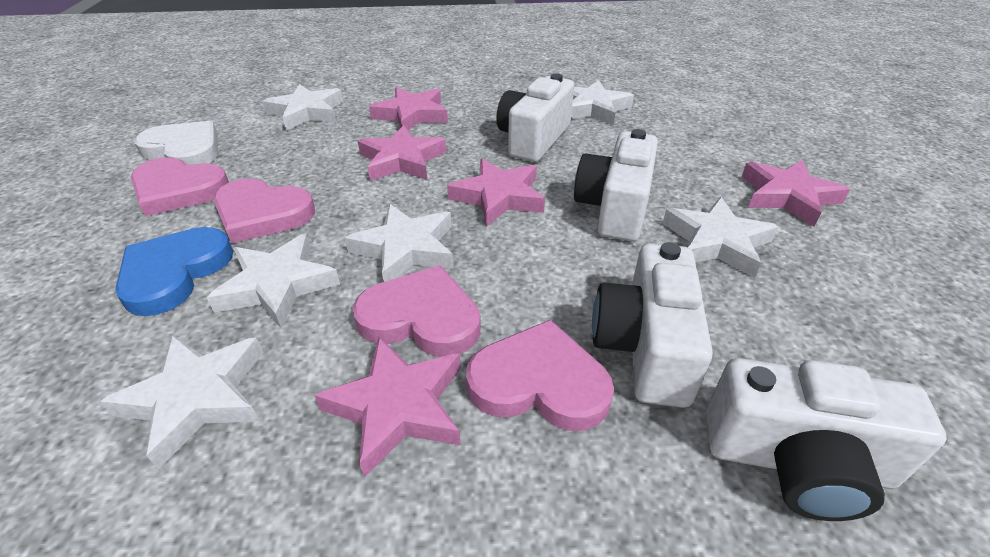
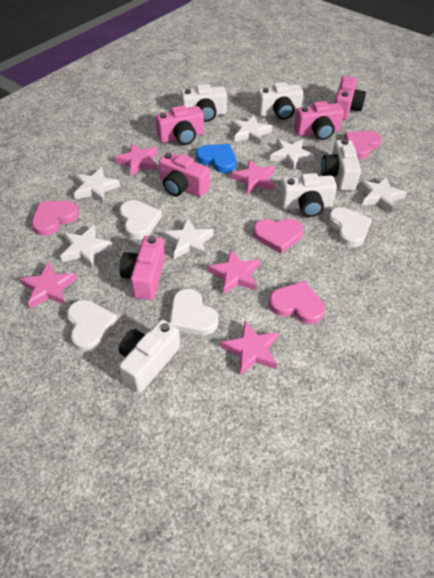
pink camera: none = 0 -> [120,236,165,300] [156,105,204,145] [159,152,210,197] [294,101,344,140] [335,76,366,120] = 5
white camera: [496,74,574,162] [574,129,658,241] [592,242,713,408] [706,358,947,521] = 4 -> [119,319,180,393] [181,84,227,122] [256,82,303,120] [280,173,337,217] [321,139,361,191] = 5
white heart: [135,121,218,164] = 1 -> [67,300,118,352] [119,200,162,239] [169,289,219,335] [328,207,372,247] = 4

